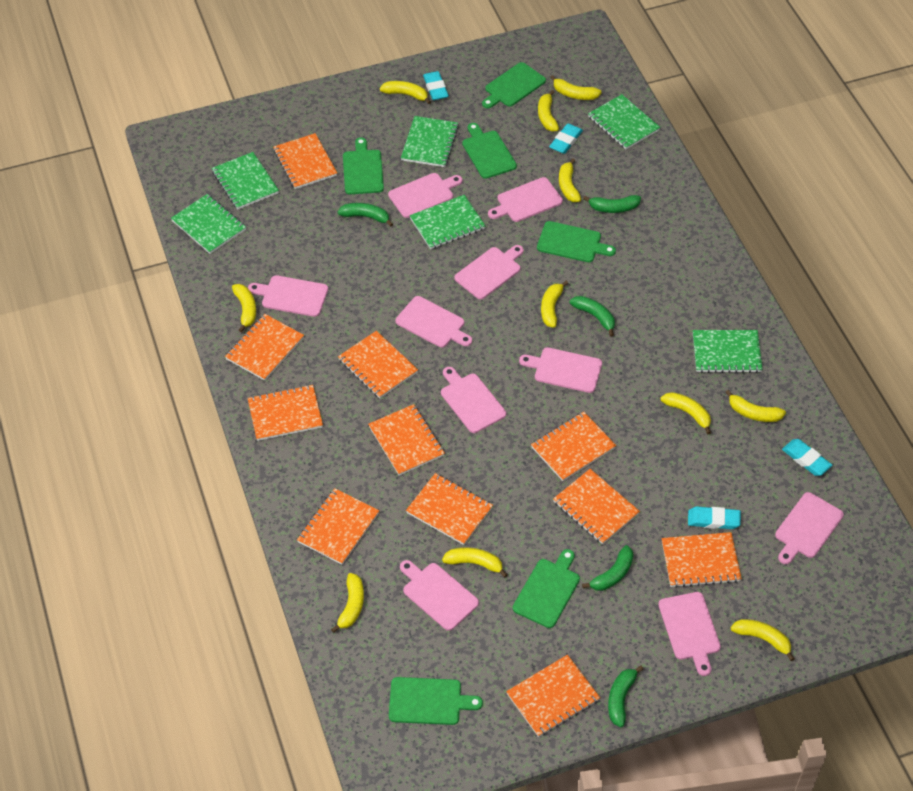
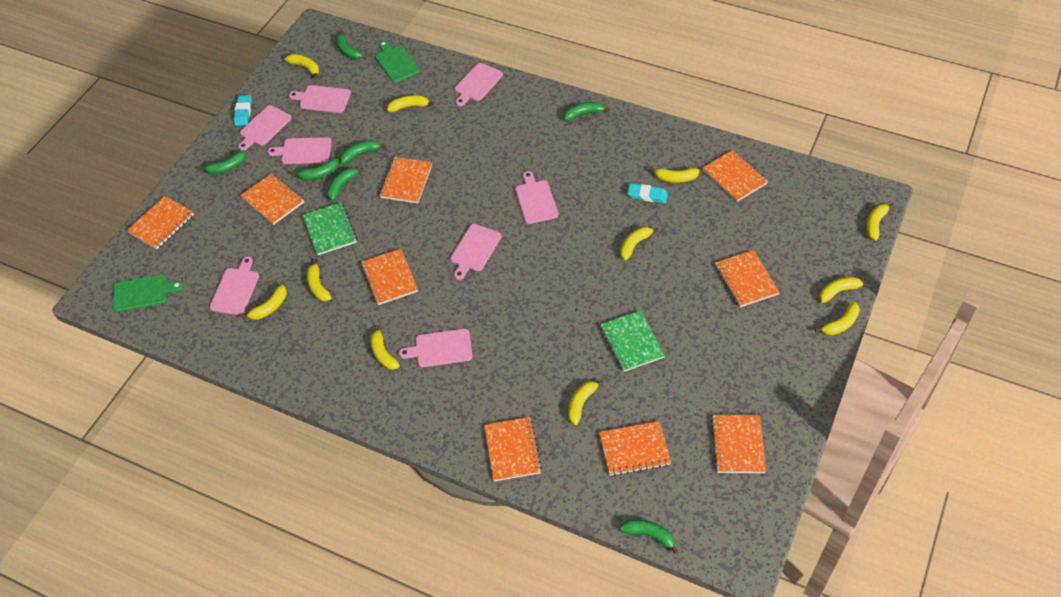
green banana: [338,203,393,227] [570,296,615,336] [582,545,633,591] [583,195,641,213] [608,666,644,727] = 5 -> [199,150,246,174] [292,158,339,180] [327,168,364,201] [336,30,362,59] [340,140,386,164] [564,102,610,121] [619,519,678,554] = 7
green cutting board: [343,137,384,194] [389,677,483,725] [462,123,517,179] [482,62,546,108] [513,549,580,628] [537,221,616,262] = 6 -> [113,274,183,312] [375,41,420,82] = 2
green notebook: [171,194,246,254] [212,152,279,210] [401,116,459,167] [410,195,486,249] [588,94,660,149] [693,330,763,373] = 6 -> [302,202,357,255] [600,310,665,372] = 2
orange notebook: [225,314,304,381] [248,385,323,441] [273,133,337,189] [297,488,379,565] [338,331,418,398] [368,404,445,476] [406,473,493,545] [506,655,600,737] [531,412,616,481] [553,469,640,544] [662,532,742,588] = 11 -> [127,196,194,250] [240,173,304,225] [361,249,418,305] [379,157,432,203] [484,417,542,482] [599,421,671,476] [703,150,768,202] [711,415,766,473] [715,250,780,307] = 9
pink cutting board: [248,275,328,317] [388,173,462,218] [395,296,472,348] [400,560,479,631] [441,367,506,433] [454,245,524,299] [488,177,563,222] [519,347,602,393] [658,592,721,676] [775,492,844,564] = 10 -> [210,257,259,315] [238,105,292,151] [267,137,332,164] [289,85,351,113] [399,329,473,367] [450,224,502,280] [455,63,503,106] [515,171,559,224] = 8
turquoise eraser: [423,71,449,100] [549,123,583,154] [688,506,741,529] [782,439,832,476] = 4 -> [234,95,252,126] [628,183,668,203] = 2

